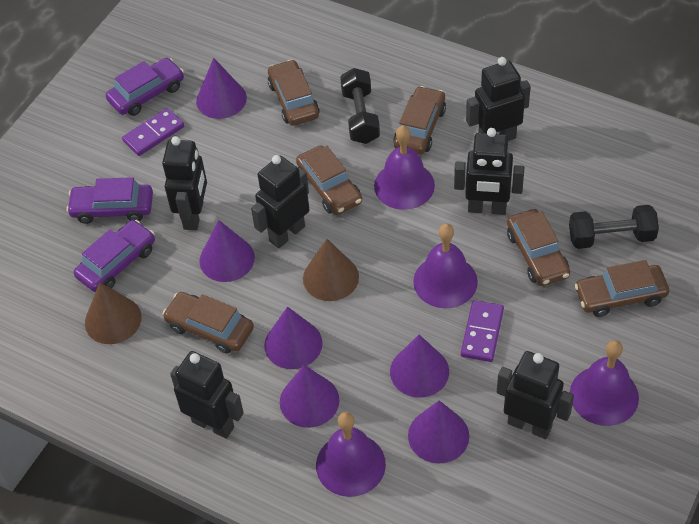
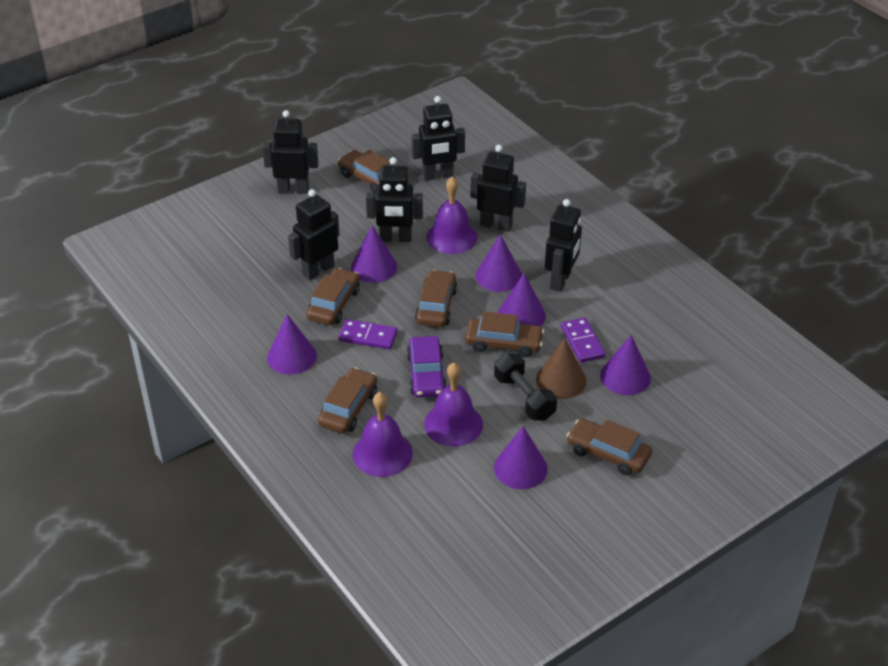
black dumbbell: [340,68,380,144] [569,205,659,249] = 2 -> [494,353,557,420] = 1
brown cone: [85,282,142,344] [303,239,359,301] = 2 -> [536,338,586,399] = 1
purple bell: [316,412,386,497] [374,126,435,210] [413,223,478,308] [570,340,639,426] = 4 -> [353,392,413,477] [424,363,483,447] [426,177,477,254] = 3
purple car: [66,177,153,224] [74,220,155,292] [106,58,184,116] = 3 -> [407,336,447,398] = 1

